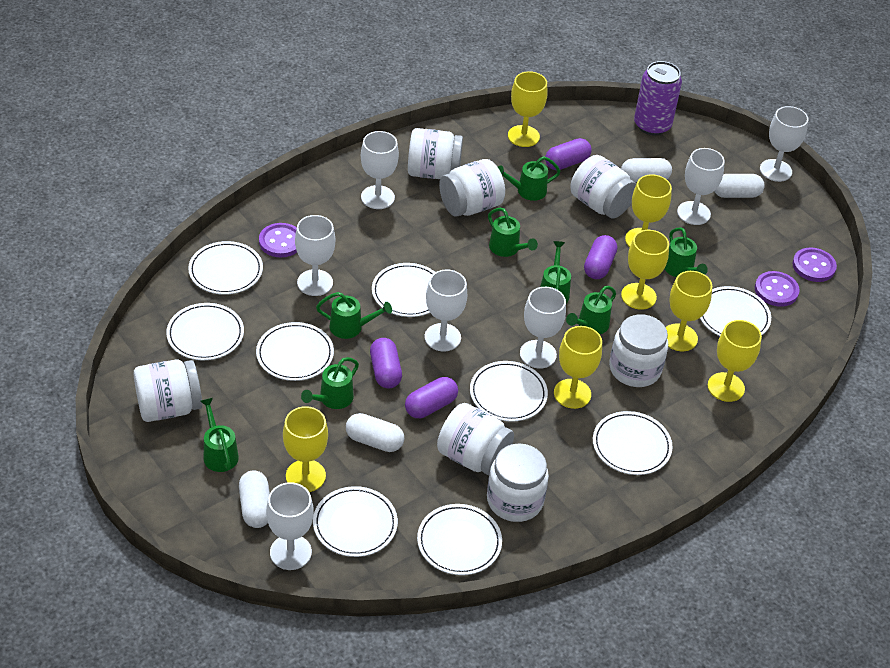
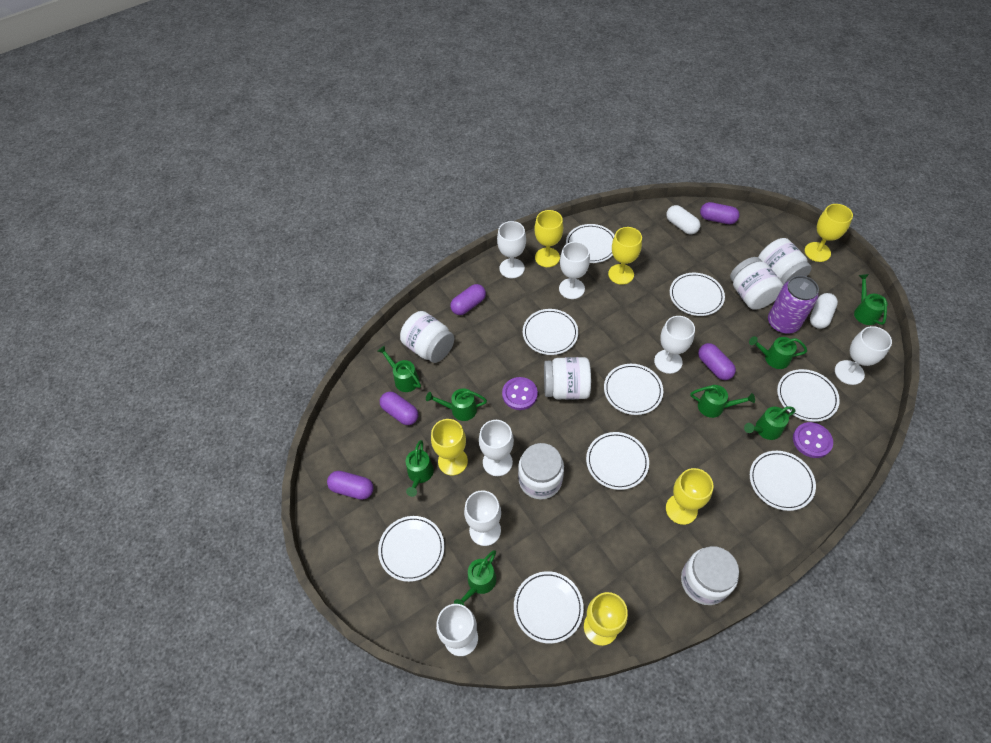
purple button: [259,223,297,257] [755,271,800,307] [793,247,837,282] = 3 -> [502,377,538,410] [793,422,833,458] = 2
purple capsule: [370,338,402,388] [405,377,458,418] [545,138,592,170] [584,235,617,279] = 4 -> [327,471,373,500] [380,391,418,425] [450,284,486,315] [698,343,736,380] [700,202,740,224] = 5
white capsule: [239,470,270,528] [346,413,404,452] [621,158,672,182] [714,174,765,198] = 4 -> [666,205,700,235] [810,293,838,329] = 2
white jar: [134,360,202,422] [408,128,463,179] [437,403,514,475] [439,159,505,217] [487,443,549,522] [571,155,636,218] [609,314,668,387] = 7 -> [400,311,454,363] [518,443,564,499] [544,357,591,400] [681,546,739,605] [730,257,783,310] [758,238,812,285] = 6
yellow goblet: [283,406,328,492] [508,71,548,147] [554,326,602,409] [621,230,669,310] [625,174,672,247] [665,271,712,351] [708,320,762,402] = 7 -> [431,419,468,475] [534,210,563,267] [584,592,628,646] [608,227,642,285] [666,468,714,525] [805,204,853,262] = 6

